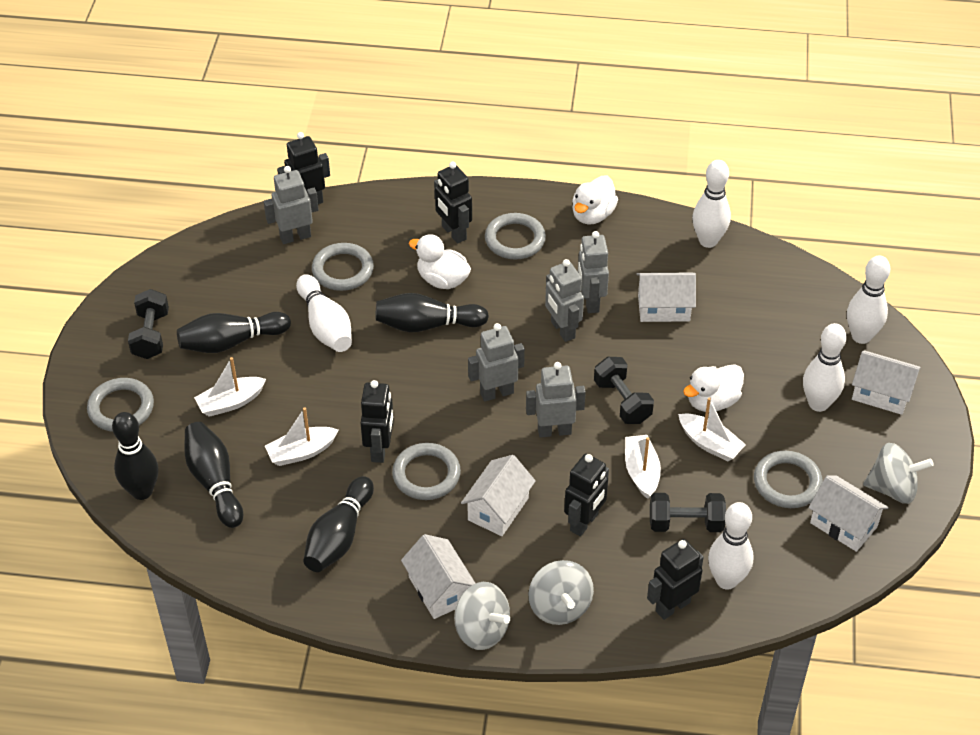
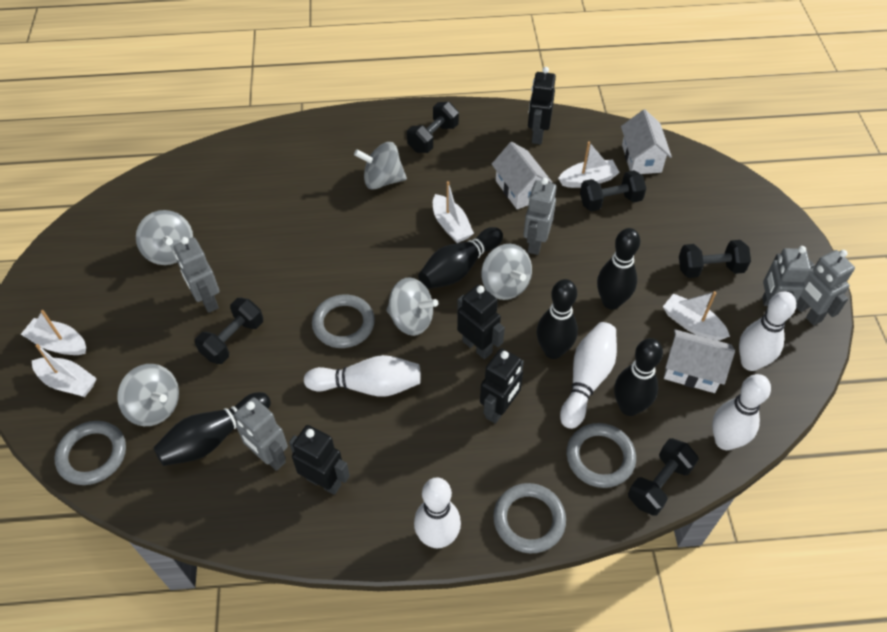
black dumbbell: [128,289,169,359] [594,357,654,424] [650,493,726,532] = 3 -> [195,298,263,364] [407,102,459,153] [580,170,646,212] [628,438,699,516] [679,240,751,278] = 5
black robot: [277,132,330,204] [361,380,394,463] [434,162,472,244] [564,454,609,536] [647,539,704,620] = 5 -> [289,425,350,495] [457,285,505,359] [480,348,524,424] [528,67,556,144] = 4
grey ring: [87,378,154,432] [312,243,374,291] [392,443,461,500] [485,213,546,259] [754,451,823,508] = 5 -> [54,421,126,485] [312,294,375,348] [493,483,566,554] [566,423,636,488] = 4
grey spinning top: [454,582,510,650] [528,560,594,625] [863,443,934,504] = 3 -> [117,364,179,426] [136,210,193,265] [354,142,407,190] [386,277,438,336] [481,244,532,300] = 5
white boat: [194,357,266,417] [265,407,338,466] [625,435,661,499] [678,397,746,461] = 4 -> [21,310,86,355] [32,344,97,397] [433,181,474,243] [558,141,620,188] [663,291,730,341] = 5
white duck: [409,234,471,289] [572,176,618,225] [683,364,744,412] = 3 -> none = 0
white house: [401,534,476,619] [461,455,536,536] [636,273,696,322] [808,475,889,552] [852,350,921,415] = 5 -> [492,142,552,209] [621,109,672,174] [664,329,735,393] = 3

